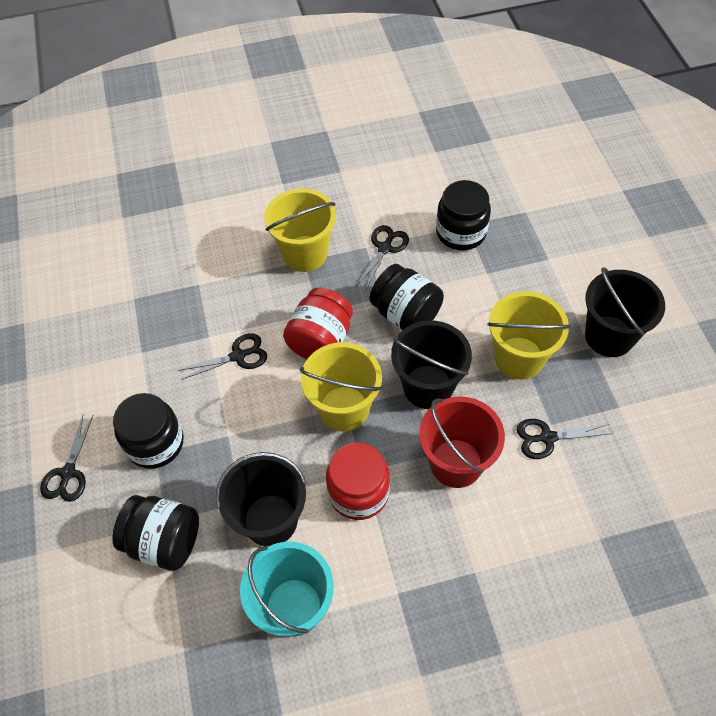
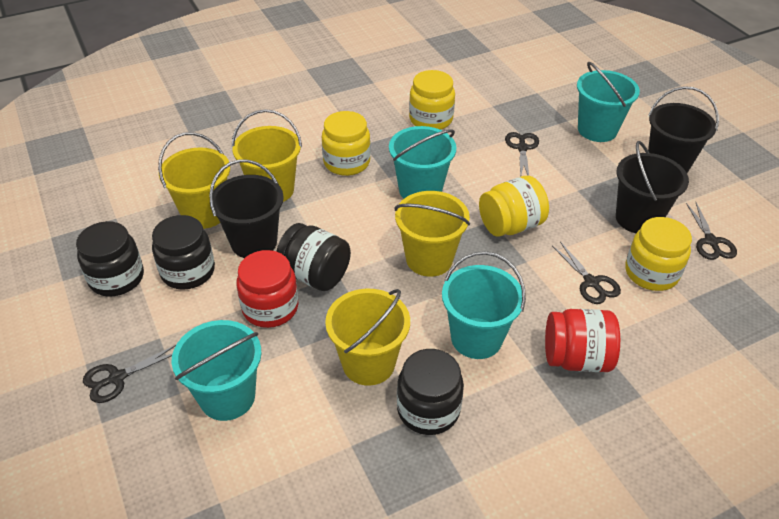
red bucket: [419,396,505,488] = 1 -> none = 0
turquoise bucket: [240,542,334,637] = 1 -> [172,320,262,421] [389,126,456,199] [442,251,526,359] [577,62,640,142] = 4
yellow bucket: [264,189,336,272] [300,342,382,432] [487,291,571,380] = 3 -> [158,132,230,229] [231,109,302,202] [325,289,410,386] [395,191,470,277] = 4
yellow jar: none = 0 -> [322,111,371,176] [409,70,455,130] [479,176,549,237] [625,217,692,291] = 4

